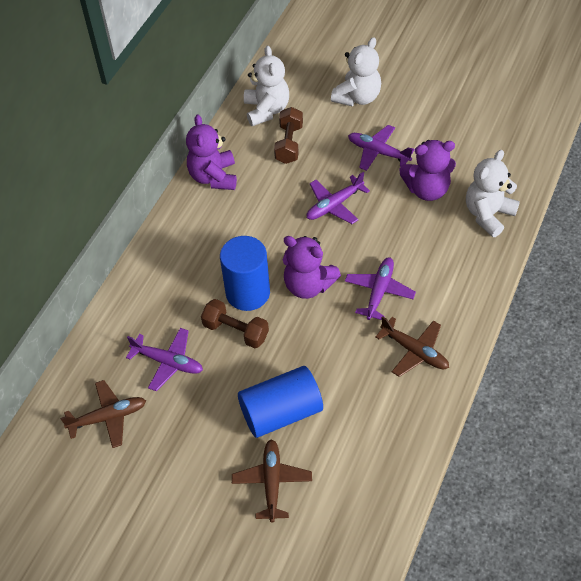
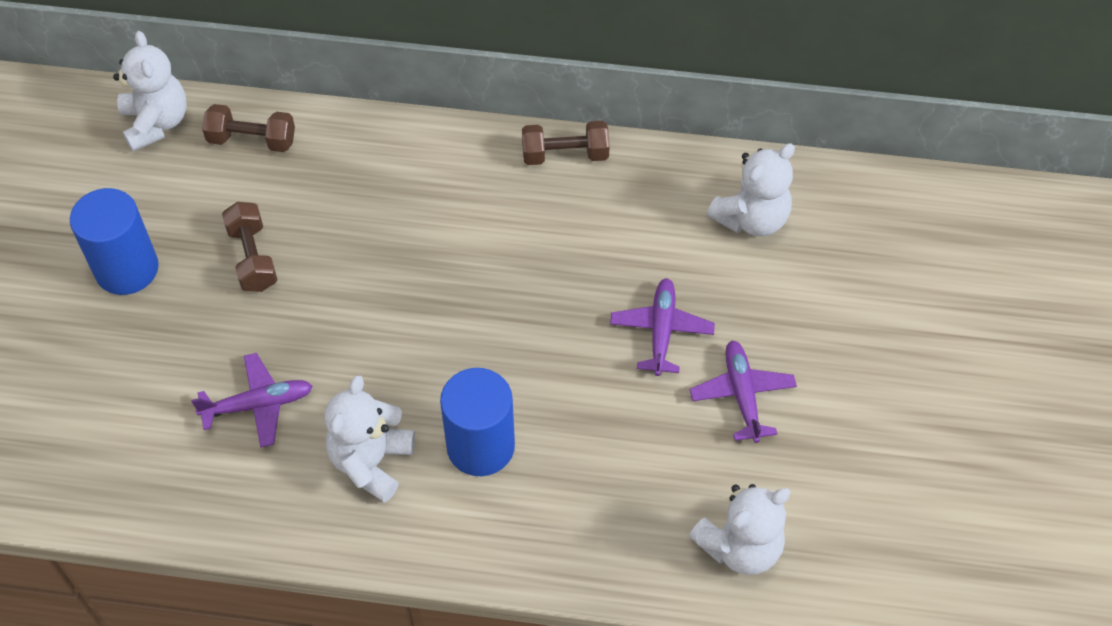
brown dumbbell: [201,299,269,348] [274,107,303,164] = 2 -> [202,104,295,152] [222,202,277,292] [522,121,610,165] = 3
brown plane: [60,380,146,448] [232,439,312,522] [375,316,449,377] = 3 -> none = 0
purple plane: [126,328,203,391] [307,172,370,224] [345,257,416,320] [348,125,415,171] = 4 -> [191,353,313,448] [610,278,715,376] [690,340,797,443] = 3
purple teddy bear: [186,115,237,190] [283,236,341,299] [399,140,456,201] = 3 -> none = 0
white teddy bear: [244,46,289,126] [331,37,381,106] [466,150,520,237] = 3 -> [113,31,187,152] [325,375,415,502] [689,484,791,575] [707,143,795,236] = 4

